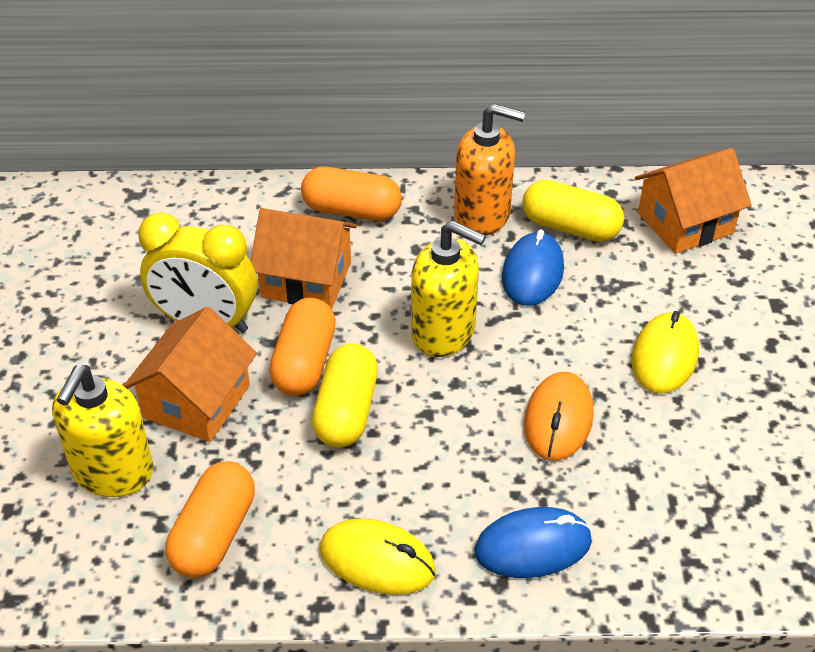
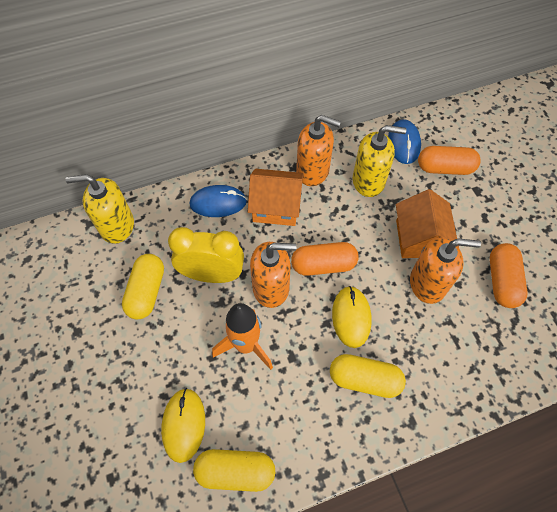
orange house: [123,307,257,442] [251,208,357,309] [635,148,752,254] = 3 -> [248,169,304,226] [396,189,459,258] = 2
orange mouse: [524,372,594,461] = 1 -> none = 0
orange rocket: none = 0 -> [212,303,273,370] = 1
orange soap dispenser: [454,104,525,236] = 1 -> [250,242,297,308] [296,115,341,186] [410,237,481,304] = 3
yellow capsule: [312,344,378,448] [522,180,624,242] = 2 -> [122,254,164,320] [193,449,276,492] [330,354,406,398] = 3

